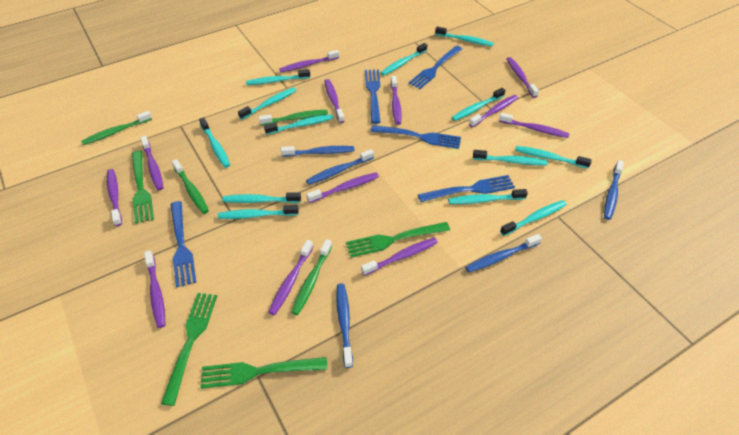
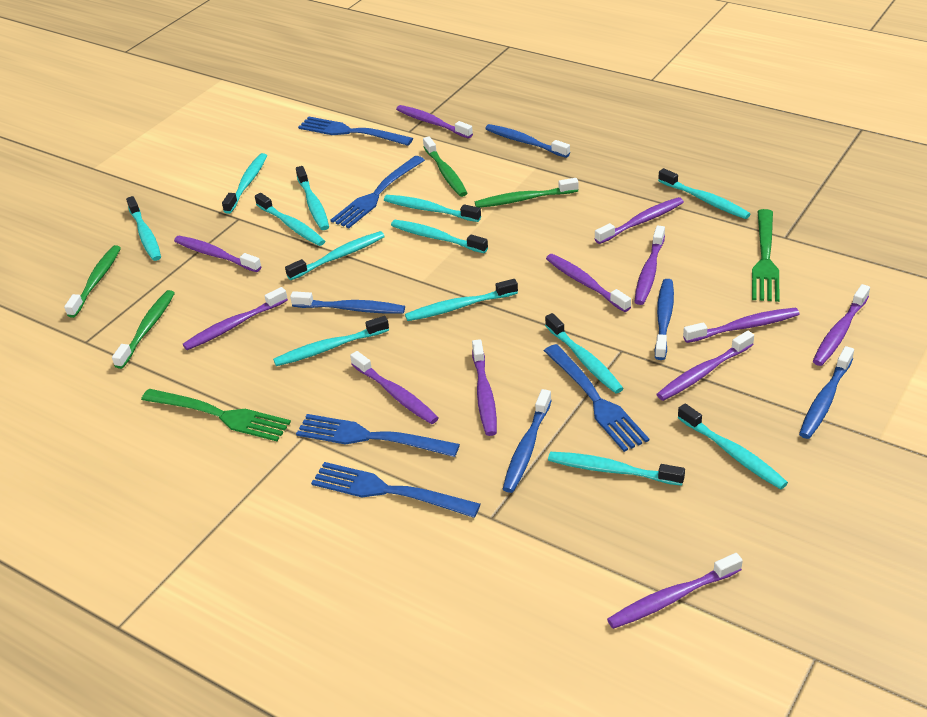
green fork: [132,151,154,224] [161,293,217,406] [201,357,328,389] [346,222,450,258] = 4 -> [141,389,291,441] [752,209,780,302] = 2

